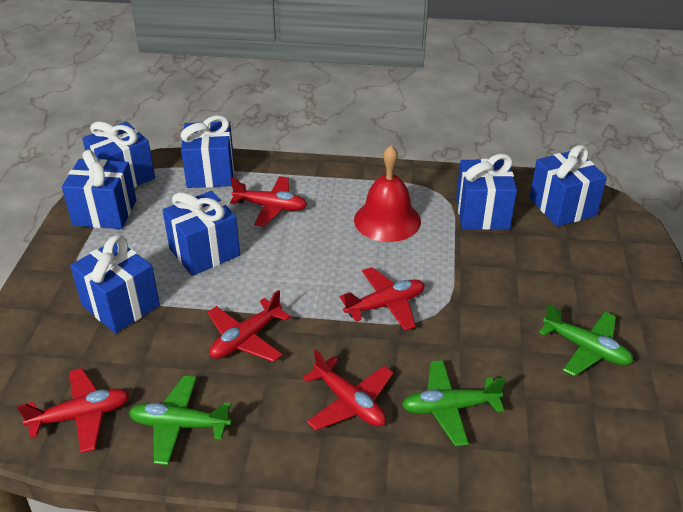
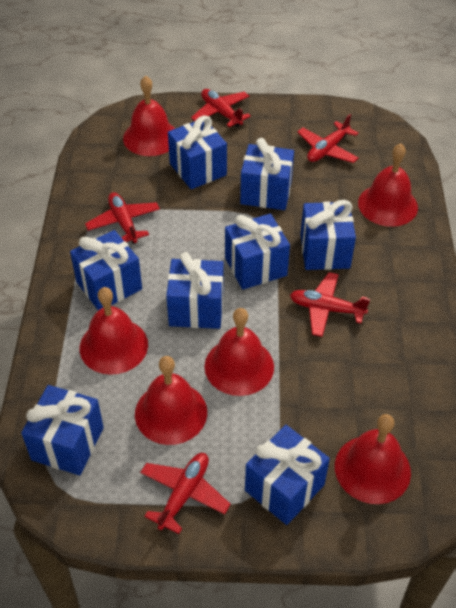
blue gift: [62,150,136,229] [70,235,160,333] [82,122,155,188] [163,191,240,276] [181,115,234,188] [456,154,517,230] [529,145,607,226] = 7 -> [21,385,104,475] [70,230,142,310] [166,252,224,329] [168,115,227,189] [225,214,290,290] [240,138,294,210] [245,425,330,525] [300,200,356,270] = 8
green plane: [129,376,232,465] [402,360,506,446] [539,303,633,376] = 3 -> none = 0
red bell: [354,145,421,242] = 1 -> [80,287,148,375] [123,75,175,156] [135,356,207,445] [204,308,274,396] [335,414,411,504] [358,143,418,227] = 6

